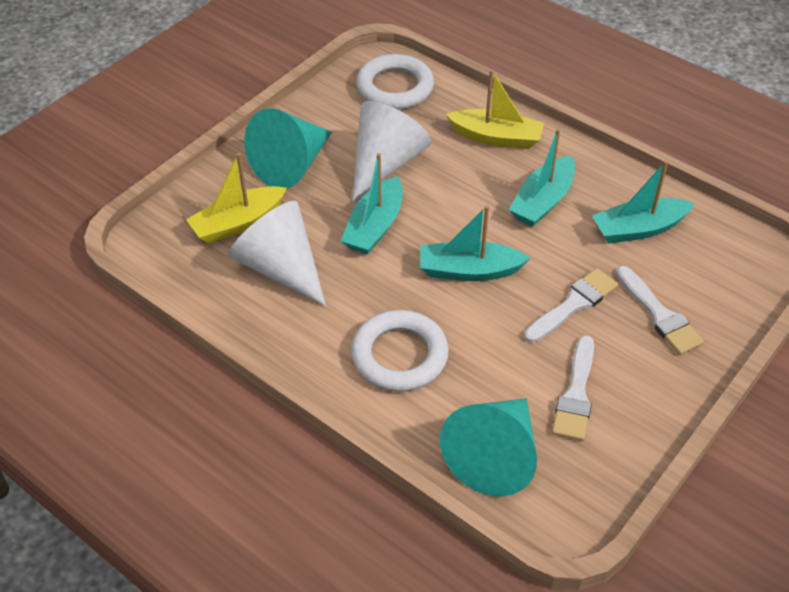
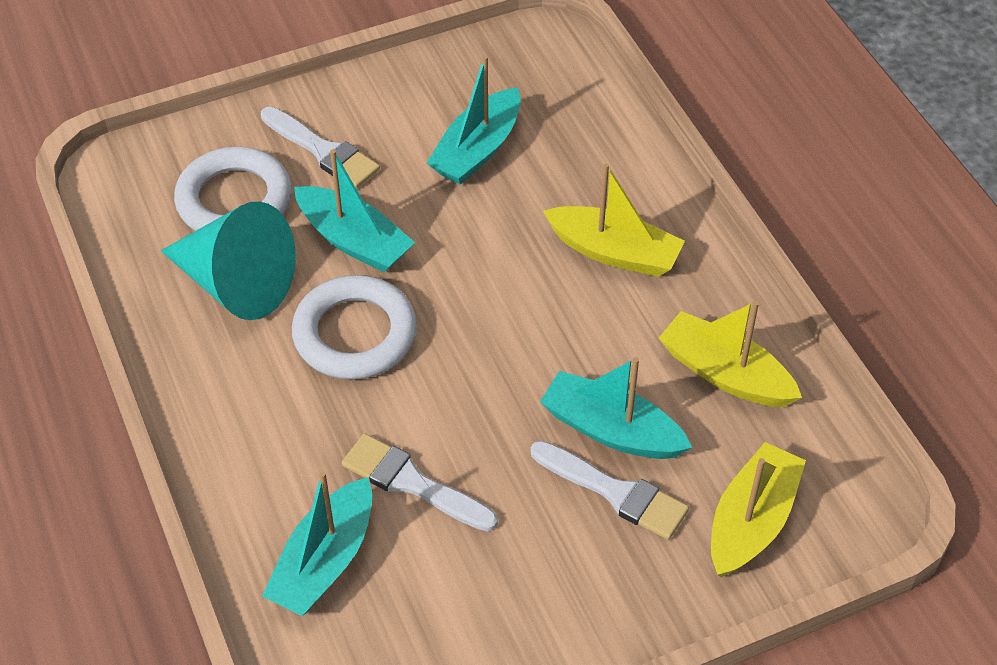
turquoise cone: [244,108,332,189] [440,398,537,496] = 2 -> [161,201,296,320] = 1
white cone: [229,201,326,307] [352,101,432,202] = 2 -> none = 0
yellow boat: [186,153,286,244] [446,69,544,149] = 2 -> [543,163,685,277] [659,301,802,407] [711,442,806,577] = 3

